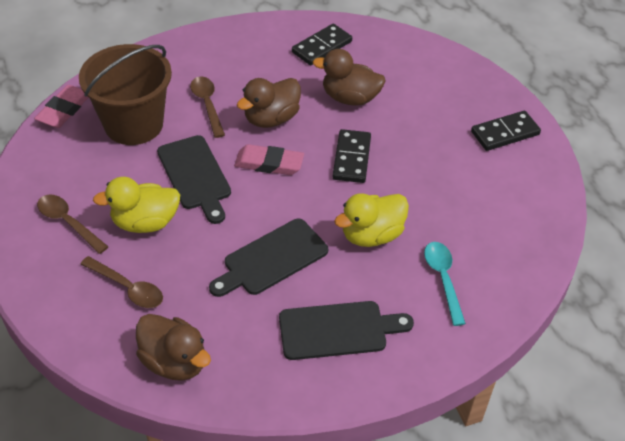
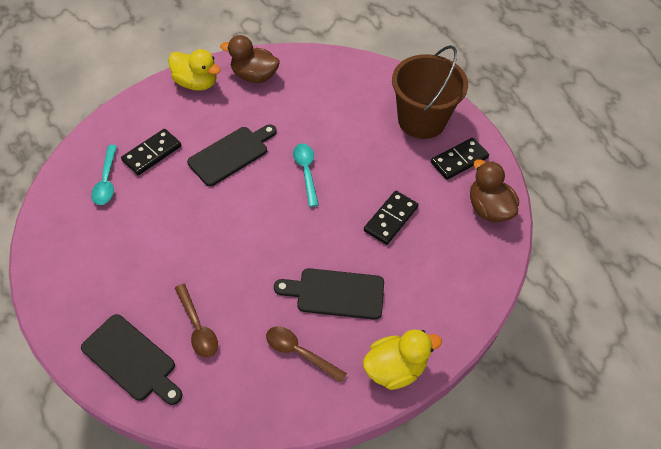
brown duck: [136,314,211,381] [237,78,301,128] [313,49,386,106] = 3 -> [220,35,280,83] [470,159,519,222] = 2
brown spoon: [37,195,108,254] [81,256,163,308] [190,77,225,138] = 3 -> [175,284,218,358] [266,326,347,383] = 2
pink eraser: [34,85,89,128] [234,144,304,175] = 2 -> none = 0
turquoise spoon: [424,242,466,326] = 1 -> [91,145,117,205] [293,143,319,207] = 2

